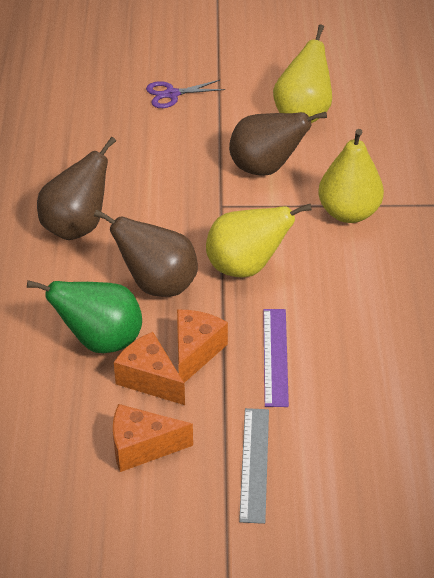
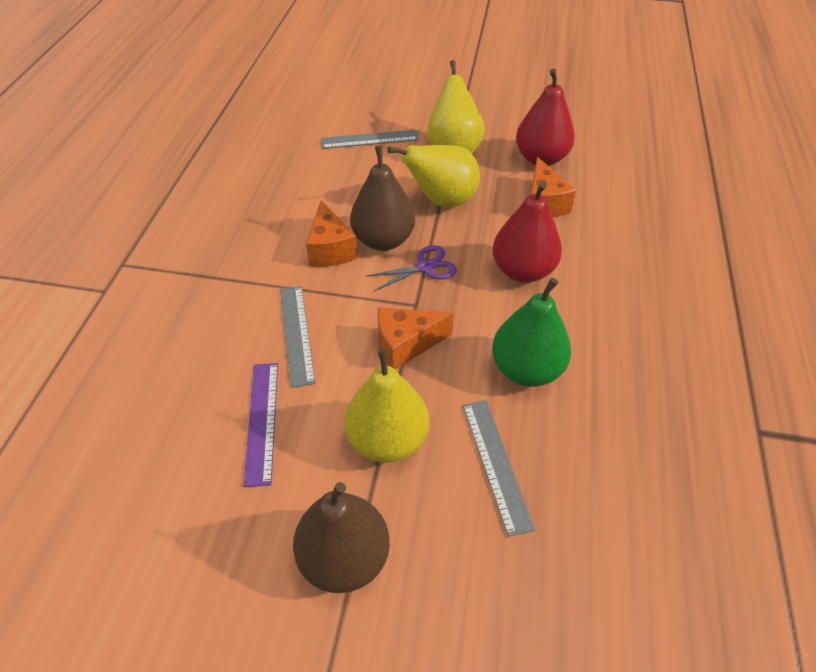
brown pear: [37,137,116,240] [94,209,198,297] [229,112,327,176] = 3 -> [293,482,390,593] [350,145,415,251] = 2
grey ruler: [239,408,269,524] = 1 -> [280,286,315,388] [321,130,419,149] [463,400,535,537] = 3
red pear: none = 0 -> [493,181,562,283] [516,69,575,166] = 2

